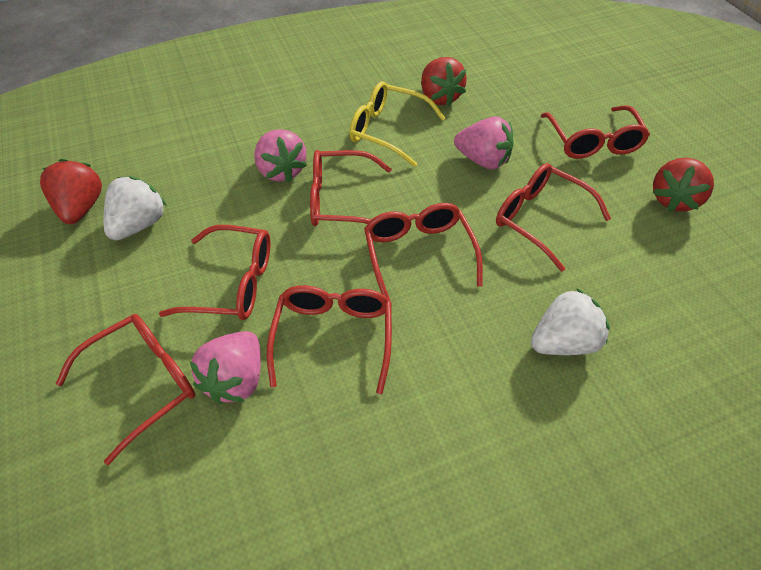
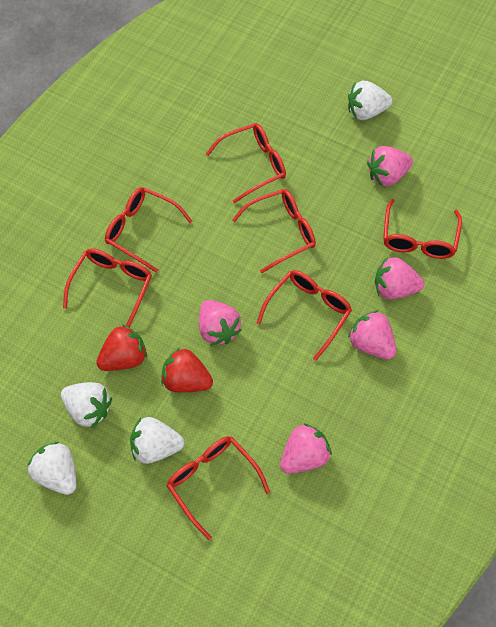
pink strawberry: [190,331,261,404] [254,129,307,183] [454,116,514,170] = 3 -> [199,300,242,346] [280,423,332,474] [348,310,396,359] [367,146,413,186] [375,257,424,299] = 5
red strawberry: [40,159,102,224] [421,57,467,106] [653,158,714,212] = 3 -> [96,324,147,371] [161,348,213,392] = 2
white strawberry: [104,176,167,240] [531,288,610,355] = 2 -> [28,442,76,495] [61,382,112,428] [130,417,184,464] [348,81,392,120] = 4
yellow glasses: [350,81,445,167] = 1 -> none = 0

